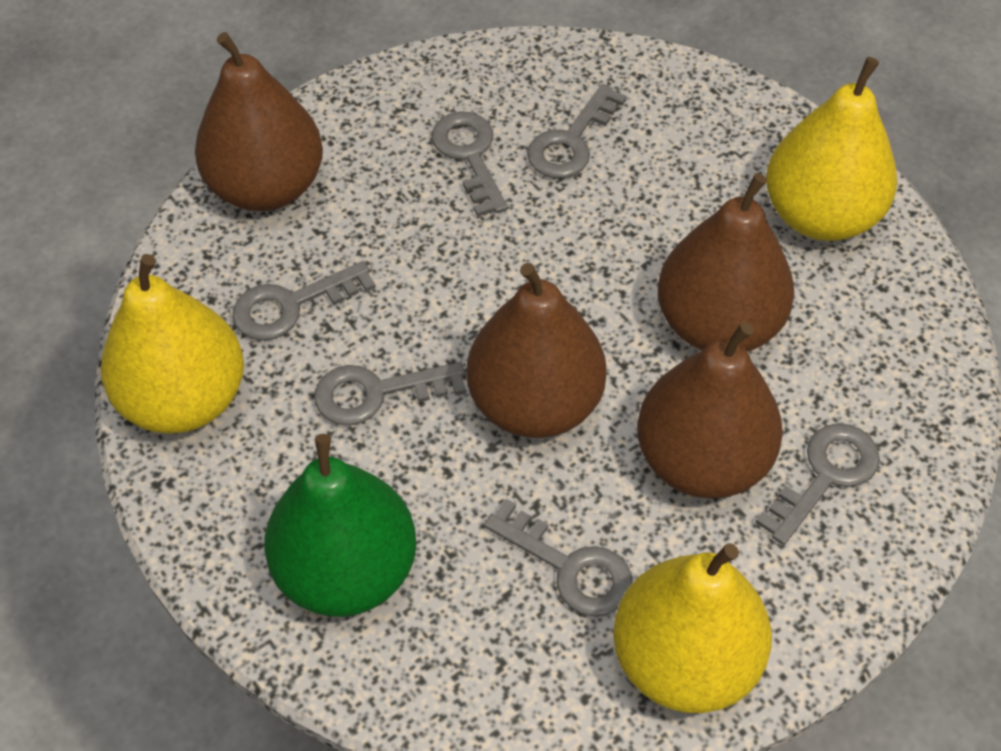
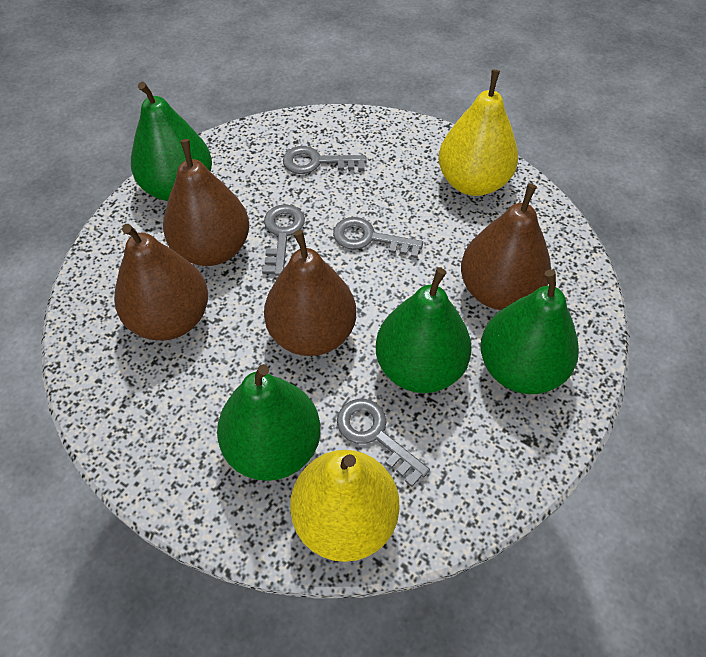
green pear: [264,434,416,617] = 1 -> [131,82,212,201] [217,364,321,481] [376,268,472,393] [481,269,579,394] = 4
grey key: [232,261,376,341] [314,362,466,425] [432,111,508,217] [484,499,632,617] [527,84,627,178] [755,423,880,545] = 6 -> [262,204,305,276] [283,146,367,174] [333,217,423,258] [337,399,430,487] = 4
yellow pear: [101,254,244,434] [613,543,772,713] [766,57,897,241] = 3 -> [290,450,400,562] [438,70,518,196] = 2

